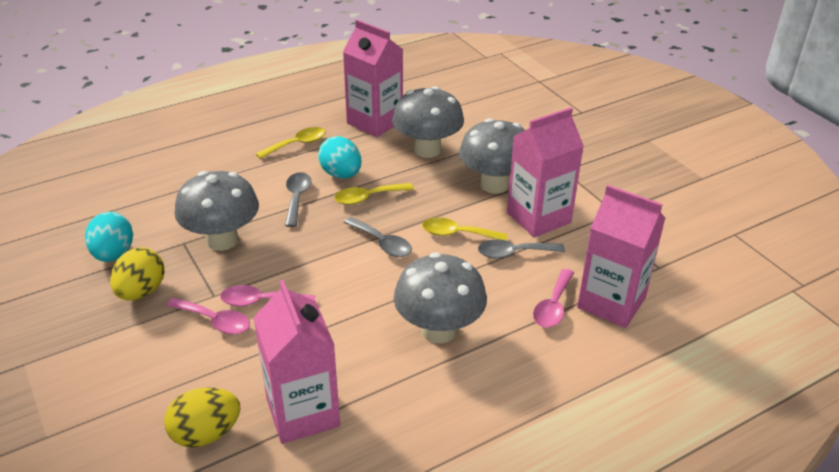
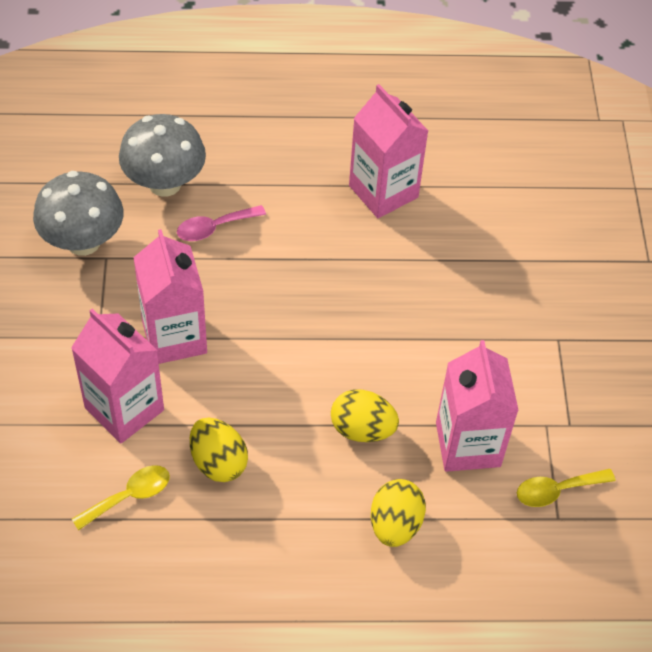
grey mushroom: [174,171,259,251] [392,86,464,158] [394,252,487,343] [459,118,525,193] = 4 -> [33,171,123,256] [119,114,206,196] = 2
grey spoon: [285,172,312,227] [344,217,412,257] [478,239,565,259] = 3 -> none = 0
pink spoon: [167,298,250,335] [220,285,315,307] [533,269,574,328] = 3 -> [177,205,266,241] = 1
turquoise egg: [85,212,133,262] [318,136,361,179] = 2 -> none = 0
yellow egg: [110,247,164,301] [164,387,240,448] = 2 -> [190,417,248,482] [331,390,399,442] [371,479,426,547] = 3
yellow spoon: [256,127,326,159] [334,183,414,205] [422,217,508,241] = 3 -> [72,465,170,531] [517,469,615,507] = 2

